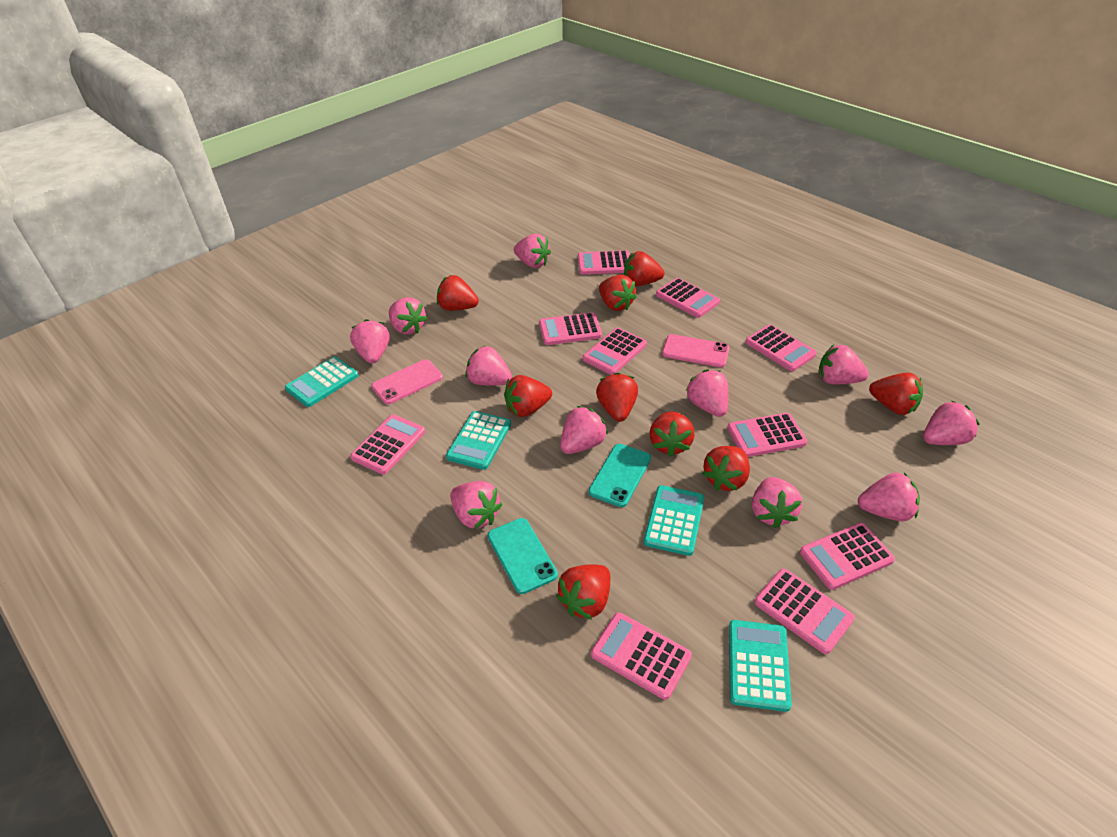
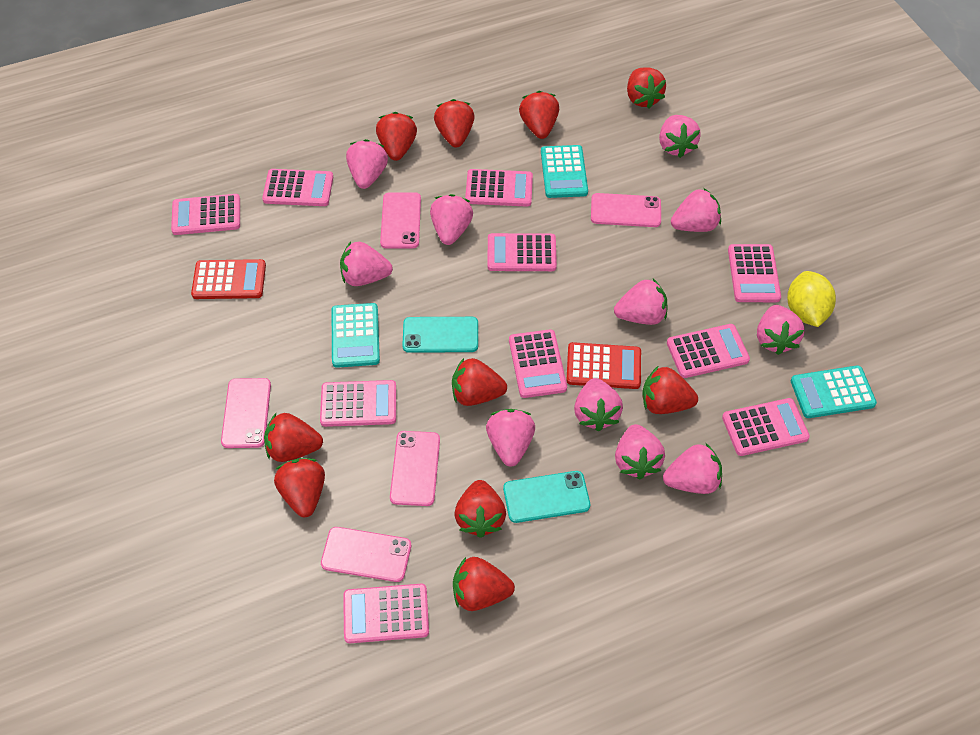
pink phone: [372,359,443,404] [662,334,730,367] = 2 -> [221,378,271,448] [321,527,411,582] [380,192,421,248] [390,431,440,506] [591,193,661,227] = 5
red calculator: none = 0 -> [191,259,266,299] [566,342,641,389] = 2
red strawberry: [437,275,479,311] [504,375,552,417] [556,564,610,620] [596,373,638,422] [599,275,637,311] [624,251,665,286] [650,411,695,457] [702,446,750,491] [869,373,923,415] = 9 -> [264,413,323,462] [274,458,325,517] [376,112,417,161] [434,99,475,148] [452,358,507,406] [453,557,515,611] [455,480,506,538] [519,91,559,139] [627,68,666,109] [642,366,698,414] = 10
turquoise calculator: [285,357,358,407] [446,411,511,470] [643,485,704,556] [729,620,792,712] = 4 -> [331,303,380,368] [541,145,588,198] [791,365,877,418] = 3
yellow lemon: none = 0 -> [787,271,836,327] = 1

